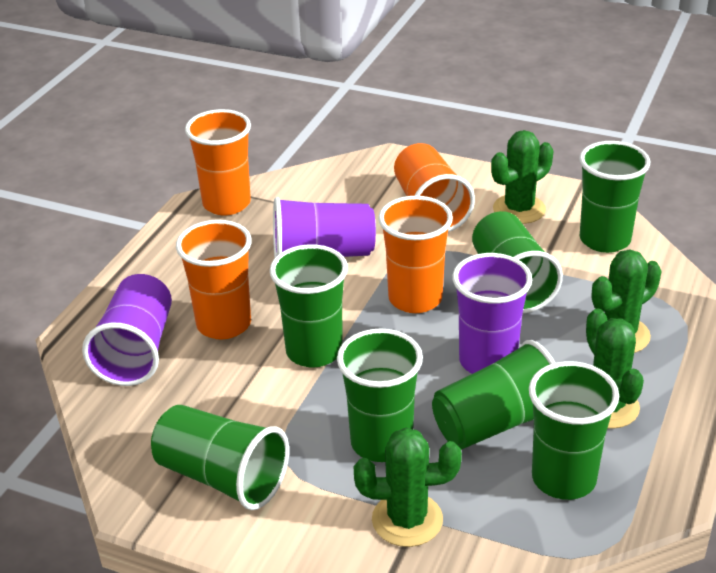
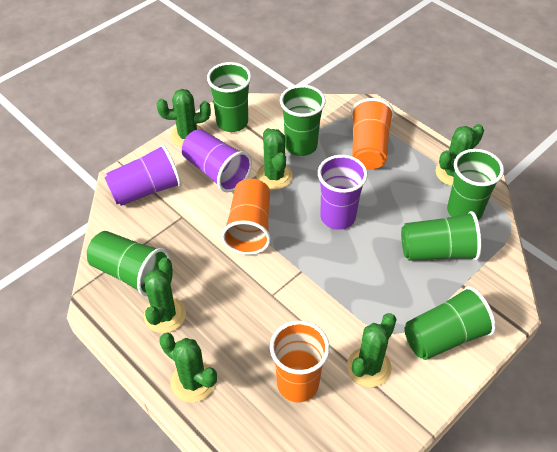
green cactus: [353,428,462,547] [491,130,553,224] [586,308,644,429] [591,250,662,353] = 4 -> [144,258,186,333] [157,89,211,148] [159,333,217,402] [256,128,293,190] [347,313,397,387] [436,124,484,186] = 6
green cup: [151,405,289,510] [270,244,348,368] [337,329,423,462] [432,340,556,449] [472,211,563,314] [529,361,619,500] [579,141,650,253] = 7 -> [87,231,170,296] [207,62,251,132] [280,85,326,156] [401,211,481,261] [404,286,496,360] [447,149,504,220] = 6
orange cup: [176,220,252,339] [185,109,251,215] [378,196,453,313] [394,143,475,232] = 4 -> [221,179,271,255] [270,320,330,403] [351,98,394,170] = 3

